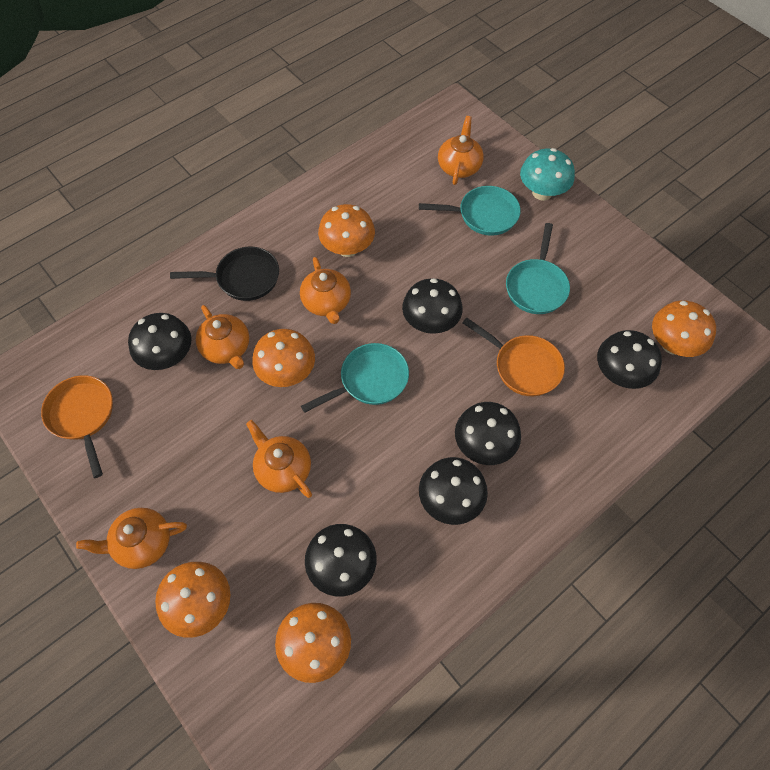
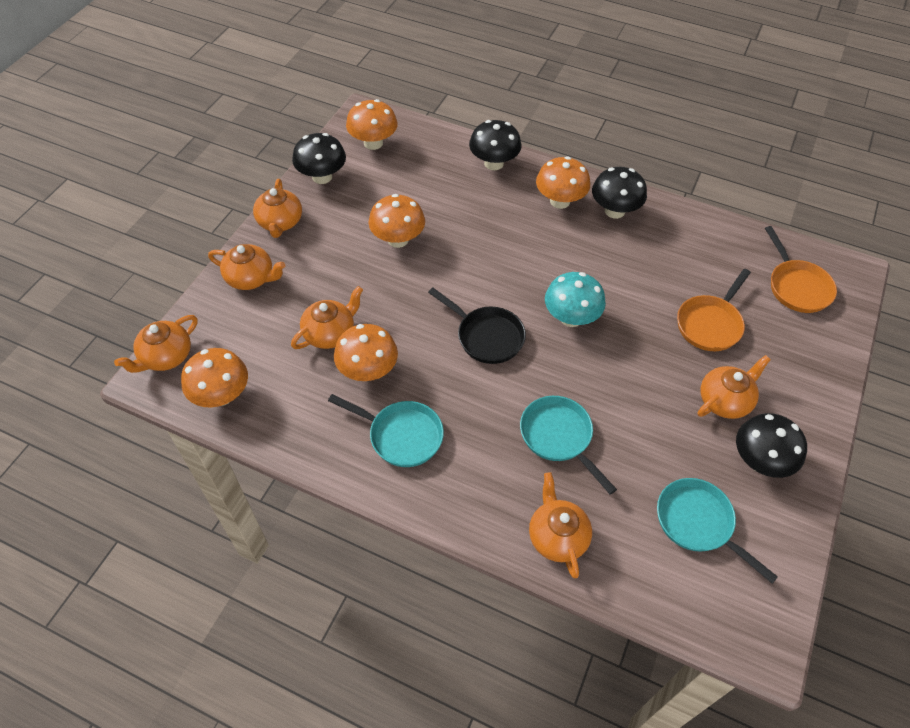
black mushroom: [128,313,192,370] [305,524,377,596] [402,278,463,334] [419,457,488,525] [455,402,521,465] [597,330,662,389] = 6 -> [292,133,346,184] [469,120,522,170] [592,167,647,219] [736,413,807,478] = 4
orange teapot: [76,508,187,569] [196,305,249,369] [246,420,312,498] [300,257,351,324] [438,116,484,185] = 5 -> [114,315,197,373] [208,244,285,290] [253,179,302,238] [291,286,363,349] [529,472,592,578] [697,355,771,419] = 6

